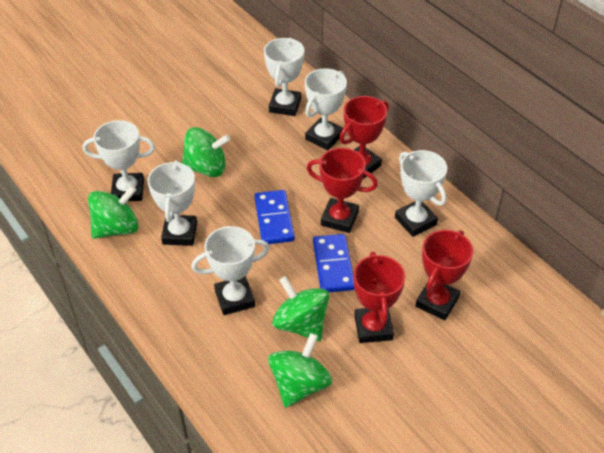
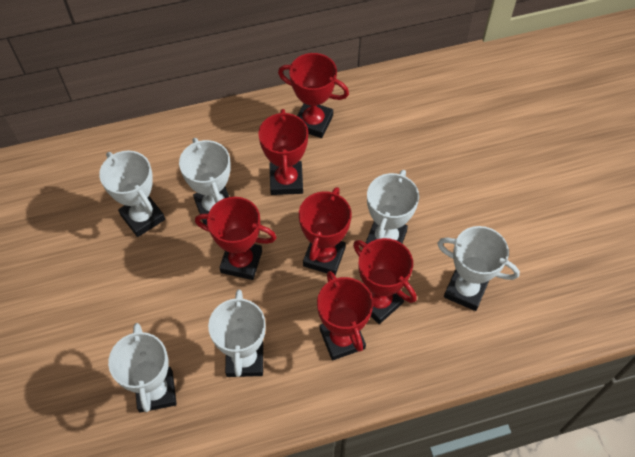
blue domino: [254,190,295,244] [313,234,354,292] = 2 -> none = 0
green spinning top: [88,186,138,239] [182,127,230,177] [268,333,332,408] [272,276,329,341] = 4 -> none = 0
red trophy: [307,148,378,233] [339,96,389,179] [353,252,405,343] [416,230,473,320] = 4 -> [195,197,277,280] [258,109,308,195] [278,53,349,138] [299,187,352,275] [317,271,373,361] [353,238,417,324] = 6

